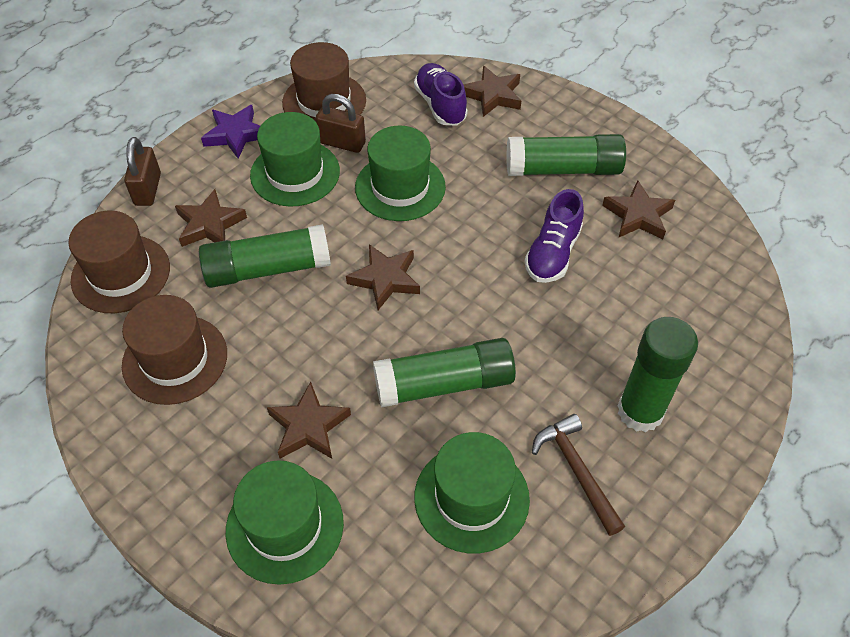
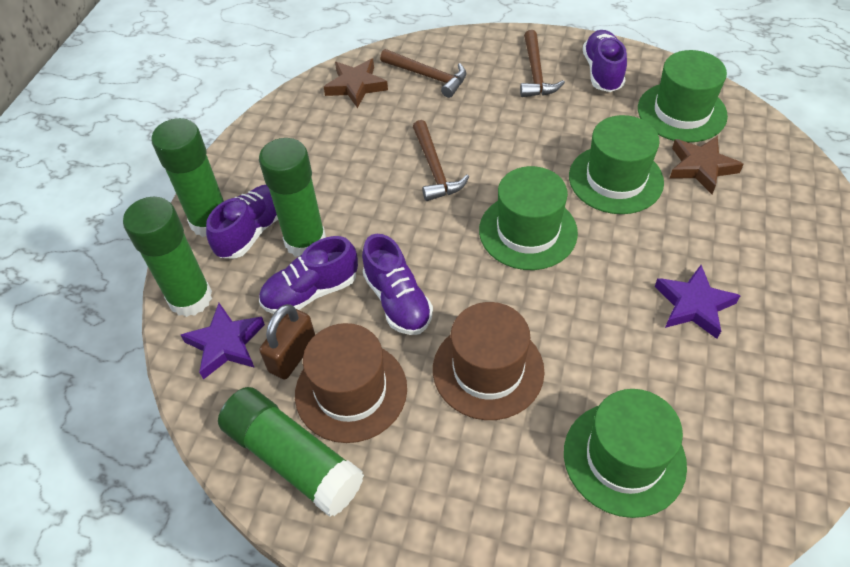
brown hammer: [532,414,625,536] = 1 -> [380,49,466,98] [413,120,469,201] [520,30,565,97] = 3
brown hat: [68,211,170,313] [122,295,227,405] [282,42,366,122] = 3 -> [295,323,407,443] [433,302,545,420] = 2
brown padlock: [124,137,161,206] [315,94,366,153] = 2 -> [259,304,315,380] = 1
brown star: [175,189,247,247] [267,382,351,459] [346,244,420,310] [463,66,521,117] [602,180,675,239] = 5 -> [324,59,388,108] [670,136,744,194] = 2
purple shoe: [414,63,468,125] [524,189,584,283] = 2 -> [206,185,278,259] [259,236,358,314] [362,234,433,335] [583,30,627,92] = 4
purple star: [201,105,260,159] = 1 -> [181,303,265,380] [655,265,741,339] = 2

